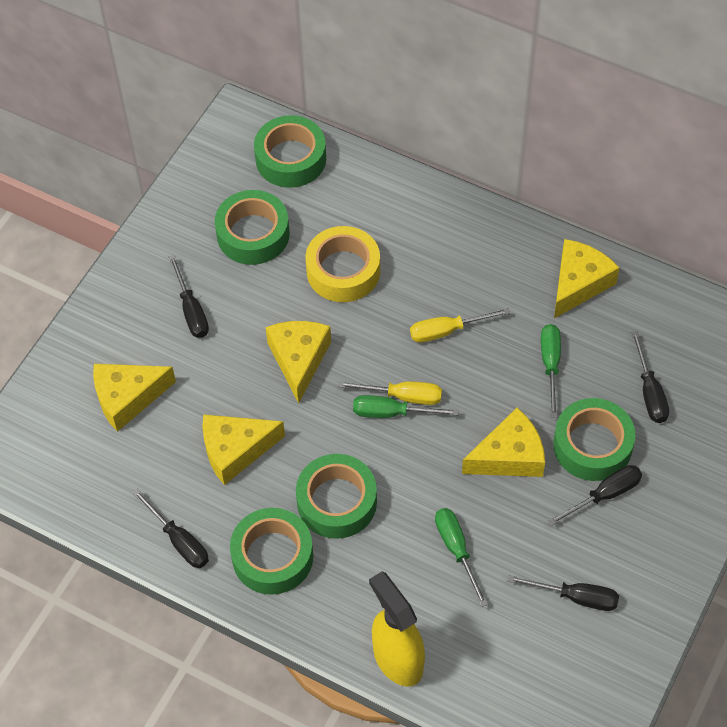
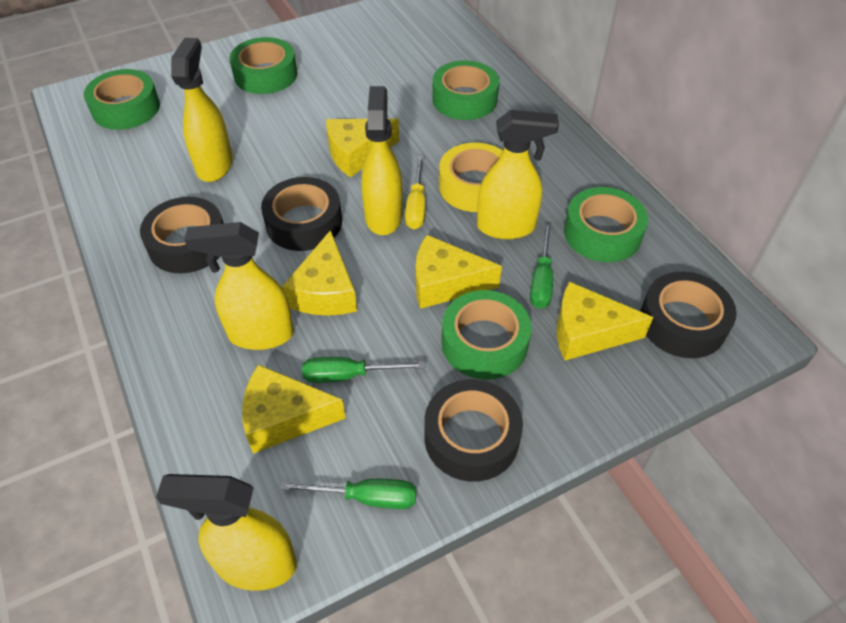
black screwdriver: [133,489,209,568] [169,255,209,338] [507,575,619,611] [548,465,642,526] [631,331,669,423] = 5 -> none = 0
black tape: none = 0 -> [140,197,224,274] [261,177,342,251] [424,379,523,482] [640,272,737,358] = 4
yellow screwdriver: [337,381,442,405] [410,308,510,343] = 2 -> [405,155,425,229] = 1
yellow spray bottle: [369,571,425,687] = 1 -> [156,474,297,591] [171,38,233,182] [184,222,294,350] [361,86,403,235] [477,110,559,239] = 5

